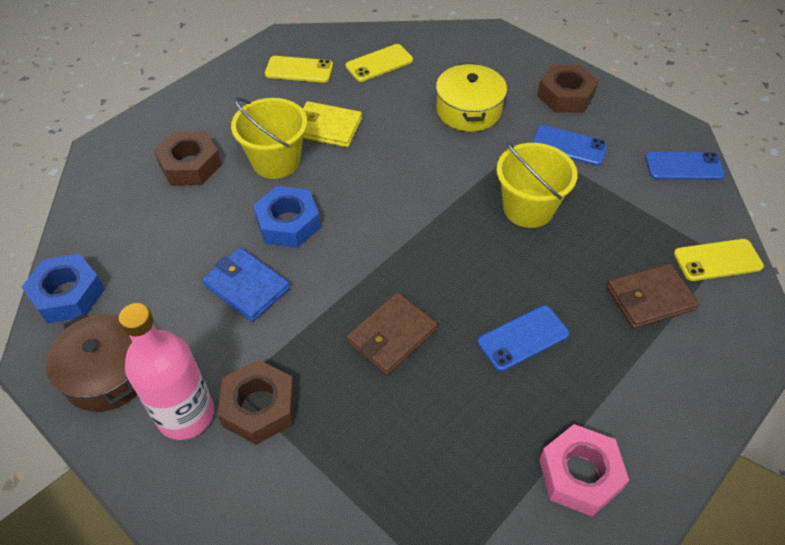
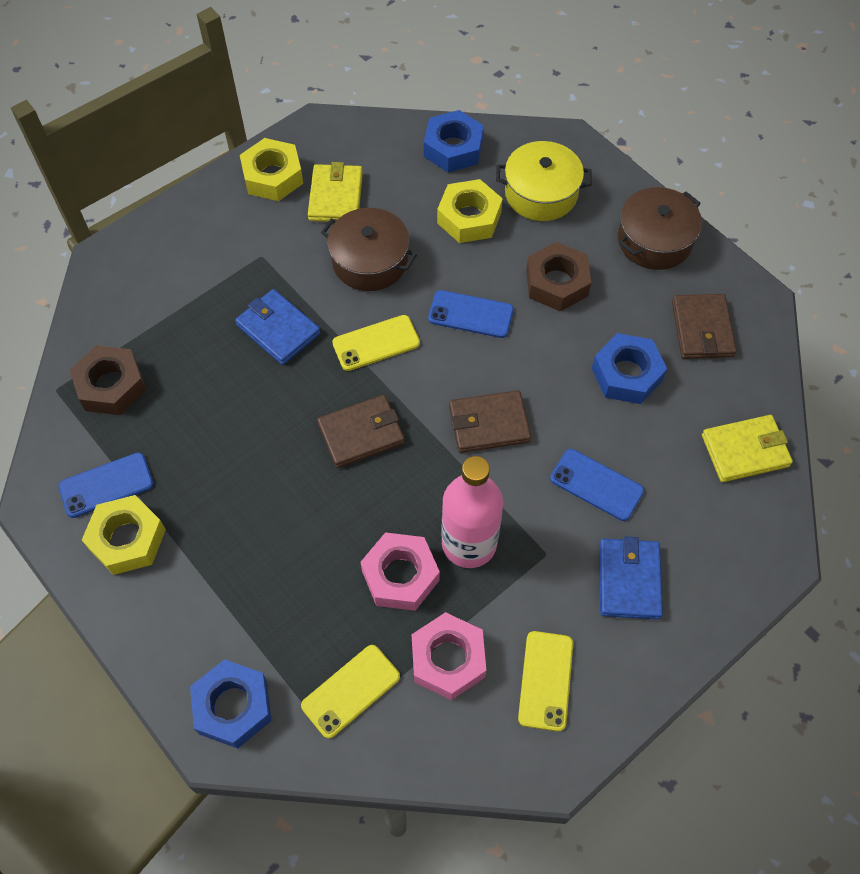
blue nut: [22,254,105,324] [253,186,321,248] = 2 -> [190,659,272,749] [424,110,484,173] [592,333,667,404] = 3
blue wallet: [202,248,290,322] = 1 -> [235,289,321,365] [599,536,663,619] = 2
brown nut: [154,131,221,185] [218,360,295,445] [537,65,598,113] = 3 -> [70,345,146,415] [526,242,591,311] = 2
brown pot: [46,313,137,412] = 1 -> [321,208,417,291] [618,187,702,270] = 2
brown wallet: [347,293,438,375] [607,263,699,329] = 2 -> [317,395,405,468] [449,390,531,453] [672,294,737,359] = 3
pink nut: [539,424,629,517] = 1 -> [361,532,440,611] [411,612,486,700] = 2
yellow bucket: [231,98,307,179] [496,142,578,228] = 2 -> none = 0
yellow nut: none = 0 -> [82,495,166,575] [240,138,303,201] [437,179,503,243] = 3
yellow wallet: [303,101,362,147] = 1 -> [308,162,363,222] [702,415,793,482] = 2

